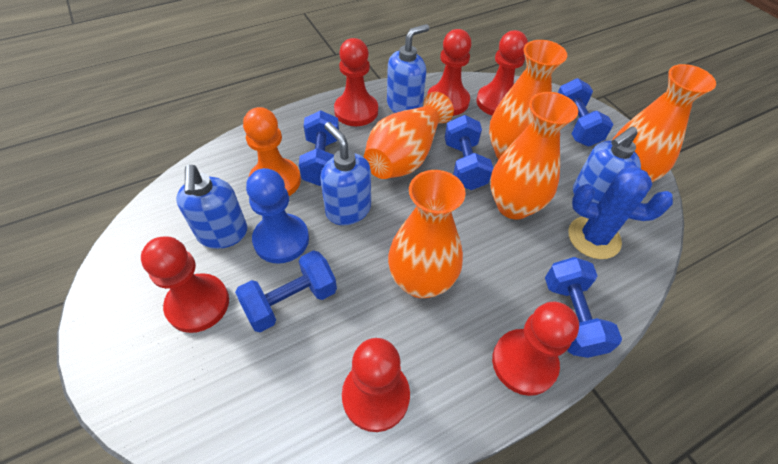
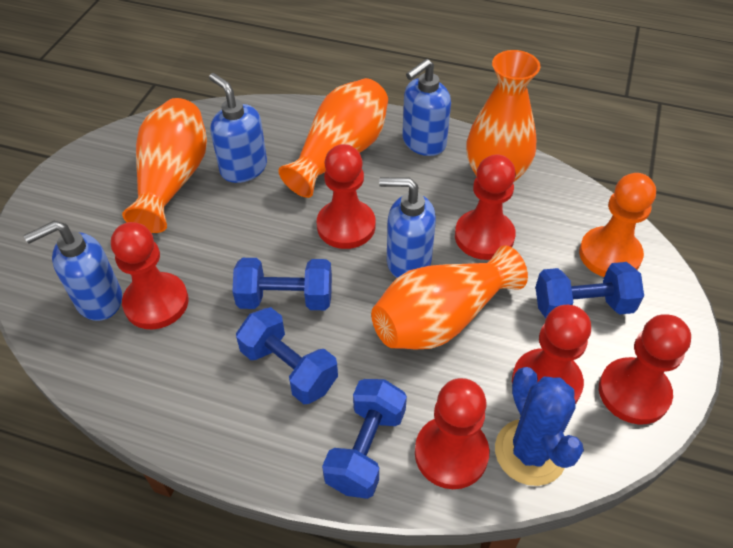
blue dumbbell: [235,250,337,332] [299,110,339,186] [445,115,493,190] [545,257,622,358] [558,78,613,147] = 5 -> [232,258,332,310] [236,307,338,404] [322,379,407,499] [535,262,644,318] = 4
blue pawn: [246,168,309,264] = 1 -> none = 0
orange vase: [364,92,454,179] [388,170,466,298] [489,40,567,159] [490,92,578,220] [612,64,716,182] = 5 -> [122,98,207,233] [278,78,388,198] [371,245,528,349] [466,50,540,183] = 4

